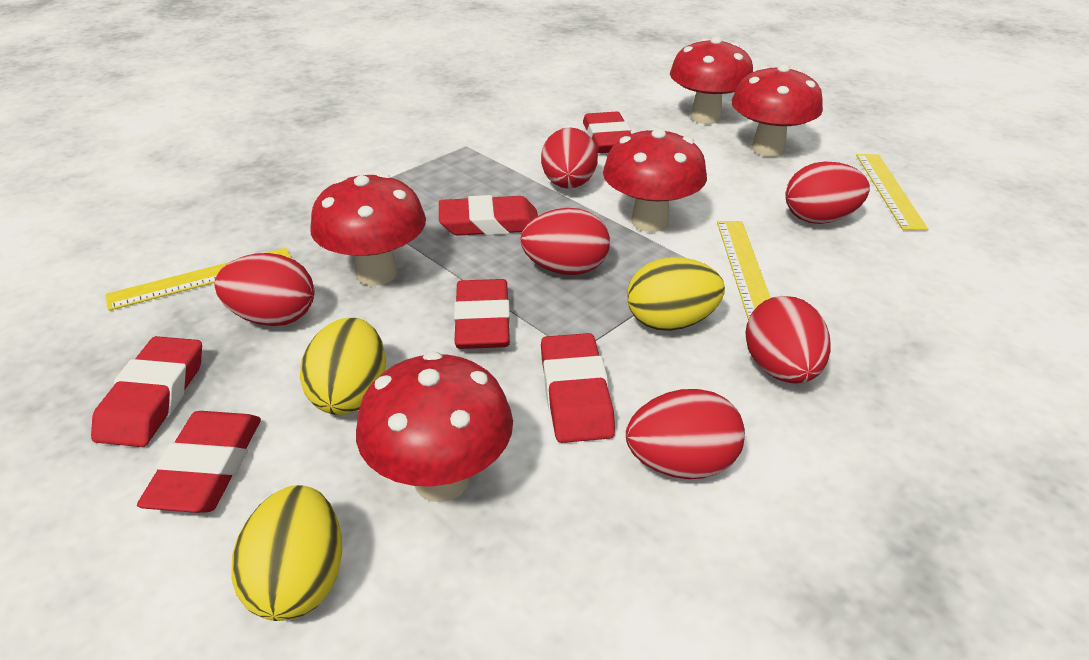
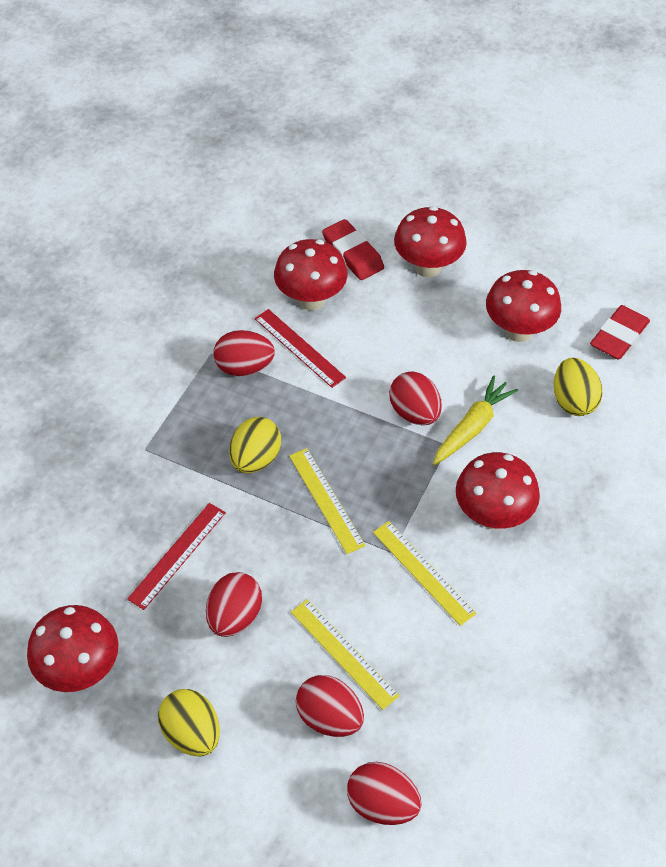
red egg: [214,253,314,326] [520,208,610,275] [541,127,598,189] [626,389,745,479] [745,296,831,384] [785,162,870,224] = 6 -> [206,572,262,637] [214,330,275,376] [296,675,364,737] [347,762,422,825] [389,371,442,425] = 5
red eraser: [91,336,202,447] [137,411,261,513] [439,195,538,236] [454,279,510,349] [541,333,615,443] [583,112,631,153] = 6 -> [322,219,384,280] [590,305,650,360] = 2
red ruler: none = 0 -> [127,503,226,610] [254,309,346,388] = 2
yellow carrot: none = 0 -> [433,376,518,466] = 1

